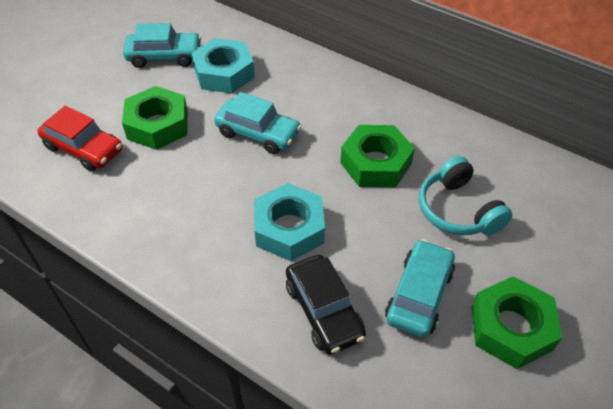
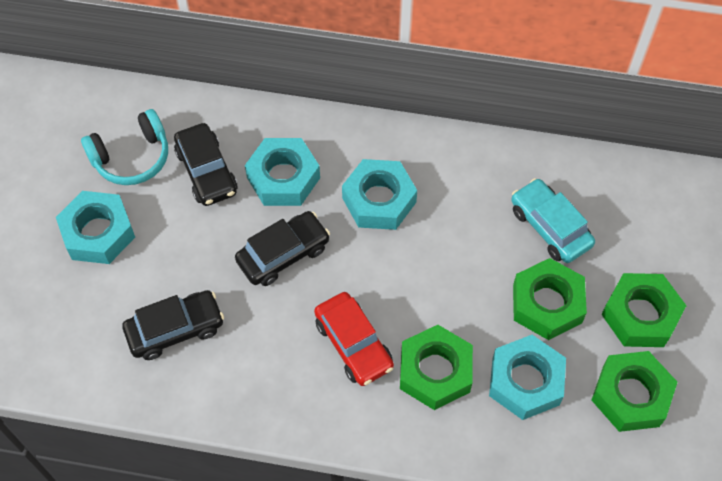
black car: [286,255,366,355] = 1 -> [122,290,224,360] [174,123,237,206] [235,211,330,286] = 3
green nut: [122,86,188,150] [340,125,415,187] [472,276,562,369] = 3 -> [400,325,473,410] [513,258,587,340] [591,351,677,432] [601,273,687,347] = 4
turquoise car: [123,23,201,68] [214,92,302,154] [385,239,455,338] = 3 -> [511,178,595,263] = 1
turquoise nut: [192,38,255,94] [254,183,325,261] = 2 -> [56,191,135,264] [245,138,320,206] [342,159,417,230] [489,335,566,420] = 4

